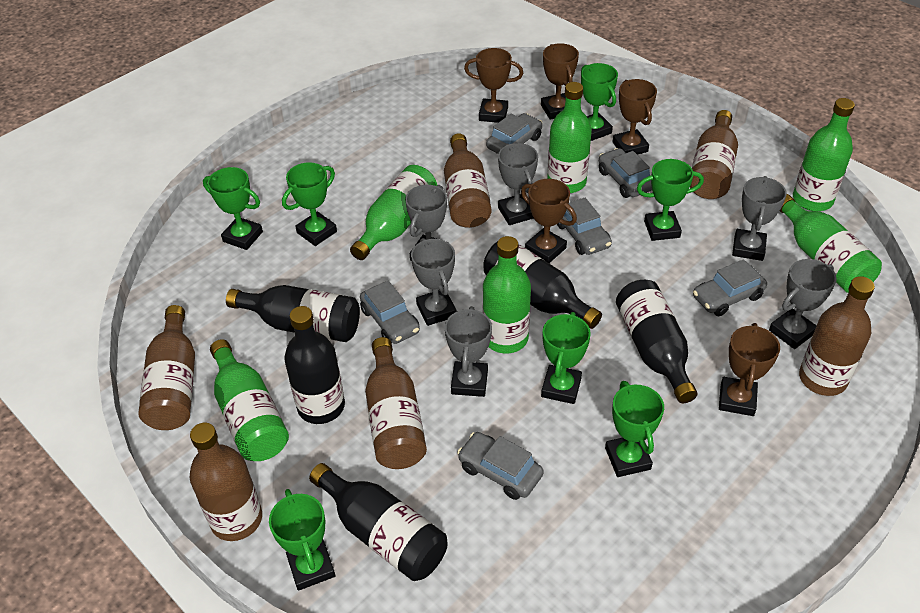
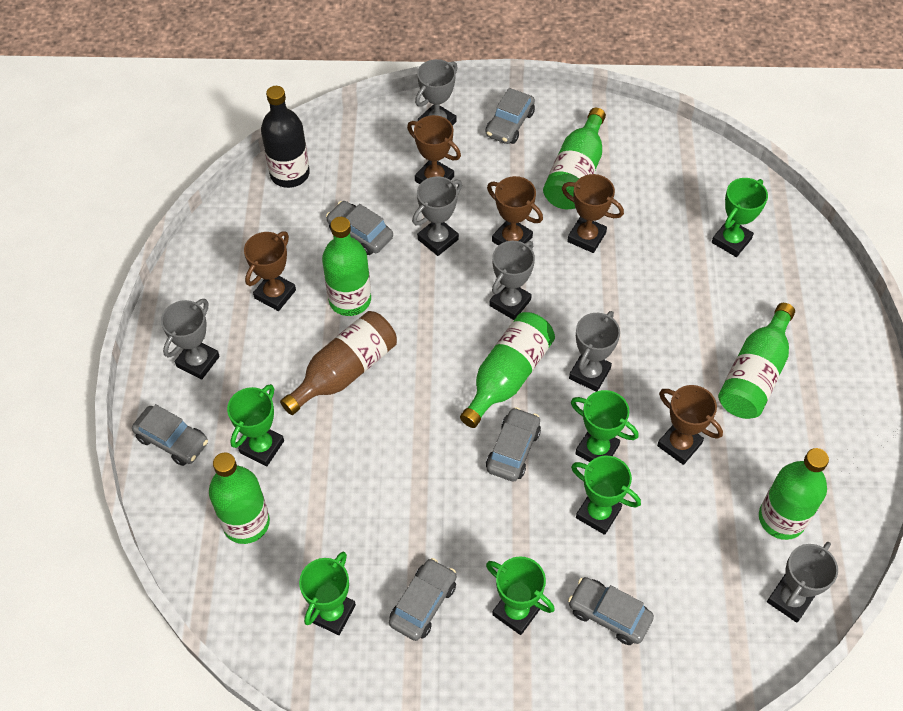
black bottle: [226,285,360,342] [284,306,345,424] [309,463,448,581] [483,241,602,329] [616,280,698,403] = 5 -> [261,86,310,188] = 1
brown bottle: [138,305,195,430] [190,423,262,541] [365,337,427,469] [444,133,491,228] [690,110,738,199] [799,276,875,396] = 6 -> [280,311,397,415] = 1
green trophy: [203,167,263,250] [269,489,335,591] [282,162,337,246] [541,312,591,404] [581,63,618,141] [605,381,664,477] [637,159,704,241] = 7 -> [227,384,284,466] [299,551,356,635] [486,556,555,635] [571,390,639,462] [571,456,641,535] [712,178,768,257] = 6

